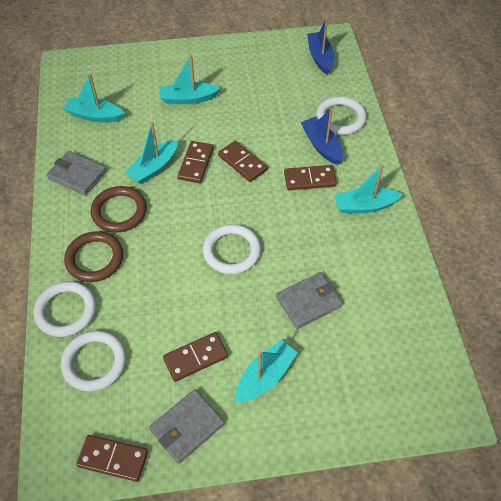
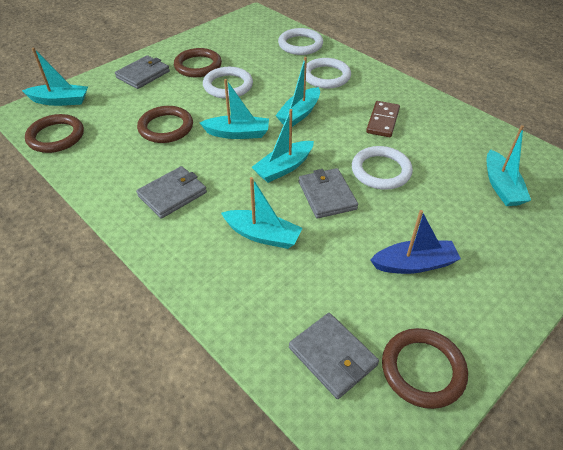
blue boat: [301,108,343,165] [307,18,334,75] = 2 -> [370,210,461,274] = 1
brown domino: [76,435,148,482] [163,332,228,382] [178,141,214,183] [218,141,267,182] [284,165,337,190] = 5 -> [366,101,400,137] = 1
brown ring: [64,231,123,282] [91,186,147,233] = 2 -> [25,114,84,153] [137,106,193,143] [174,48,222,77] [382,328,468,409] = 4
grey wallet: [47,151,107,196] [149,389,225,464] [276,272,343,329] = 3 -> [115,55,170,89] [136,166,207,219] [289,313,379,399] [299,168,358,219] = 4
turquoise boat: [63,74,125,122] [125,122,178,184] [160,55,221,104] [235,340,298,403] [335,164,403,213] = 5 -> [22,48,88,106] [200,79,269,139] [221,177,303,249] [251,109,314,183] [275,57,320,127] [487,125,531,206] = 6

